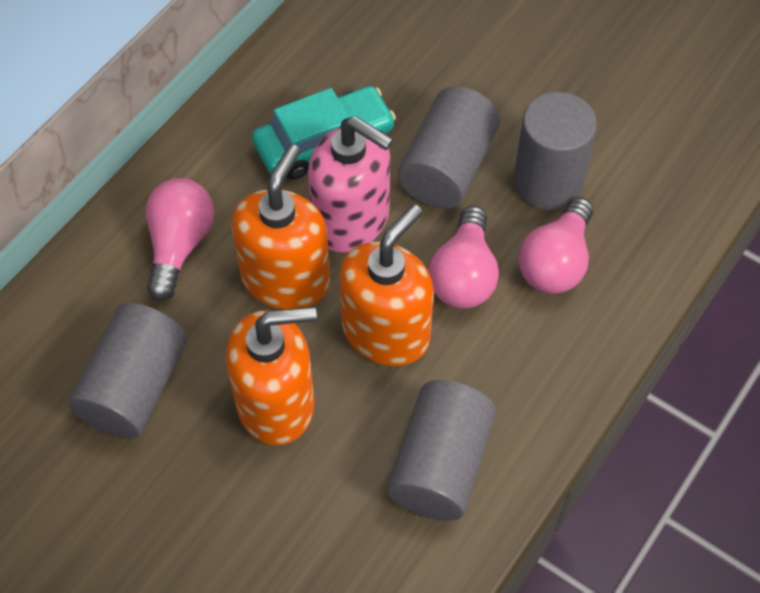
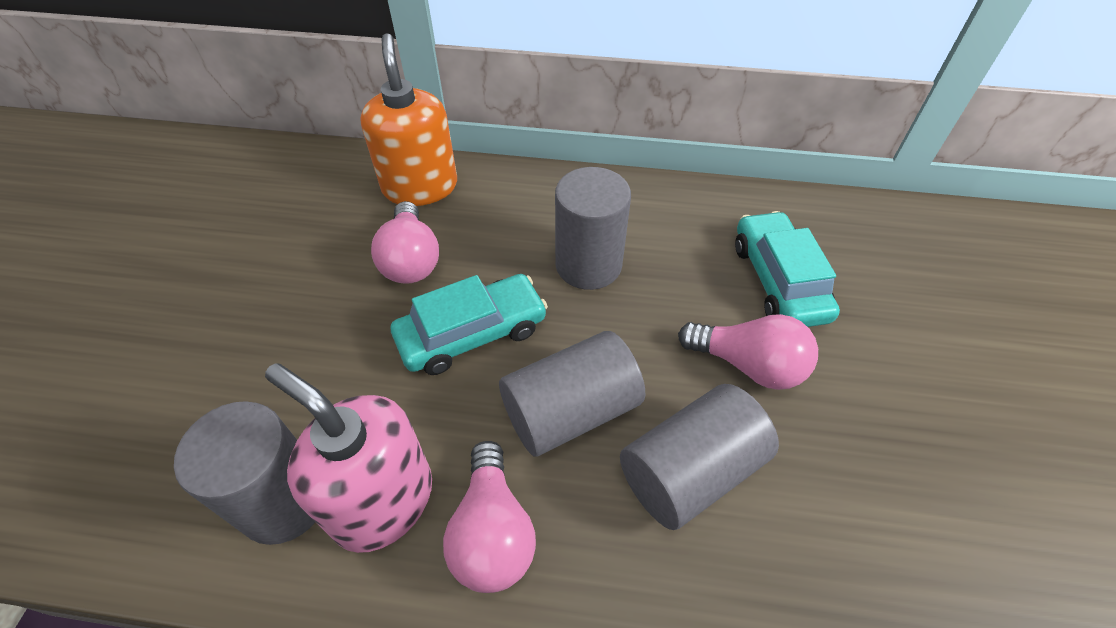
orange soap dispenser: [226,307,317,445] [232,144,330,309] [339,204,434,366] = 3 -> [360,33,457,206] = 1
turquoise car: [252,86,396,180] = 1 -> [391,274,548,375] [735,211,840,327] = 2

